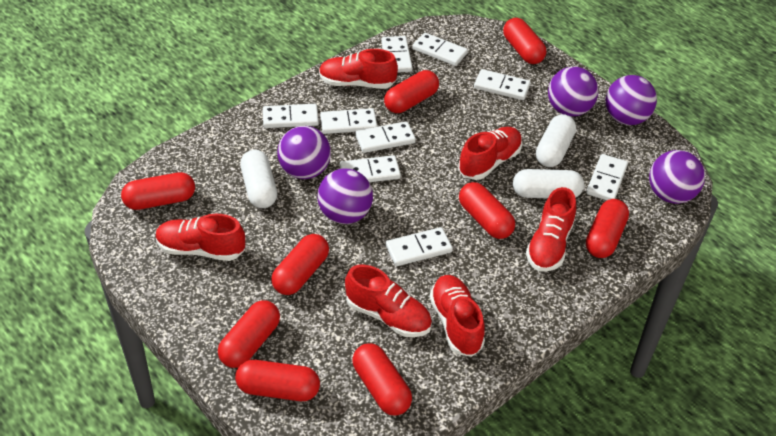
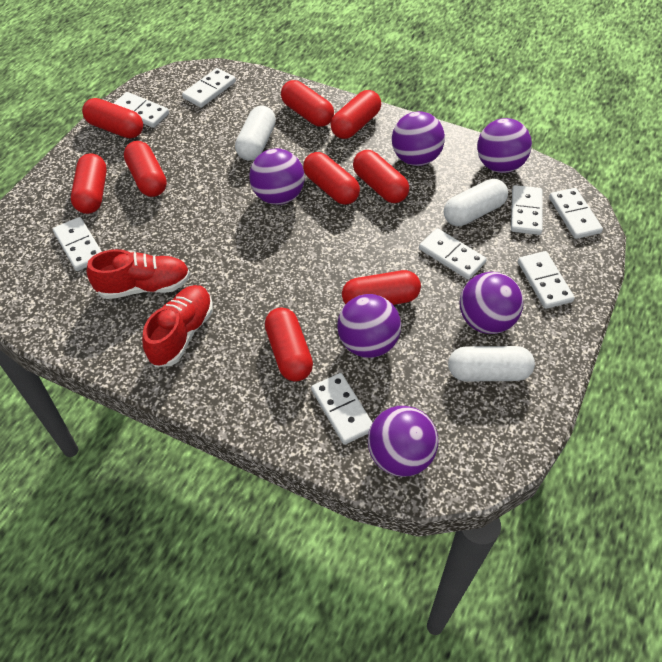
purple ball: [277,126,331,179] [317,169,373,224] [548,66,598,116] [606,75,657,125] [649,150,705,204] = 5 -> [249,148,305,205] [337,294,401,358] [368,406,438,477] [392,111,445,166] [460,272,523,334] [477,118,532,173] = 6
red shoe: [156,214,245,261] [319,49,398,89] [345,265,432,337] [430,275,485,357] [458,127,522,180] [526,187,576,272] = 6 -> [87,249,190,299] [142,285,213,367] = 2
white domino: [263,104,319,128] [320,108,377,134] [340,155,401,182] [356,121,416,153] [381,36,412,72] [386,227,453,266] [412,33,468,66] [474,69,531,100] [586,154,628,200] = 9 -> [53,217,102,271] [113,92,169,128] [182,68,236,108] [311,373,373,445] [419,228,487,280] [511,185,542,235] [518,251,575,309] [549,188,603,239] = 8

